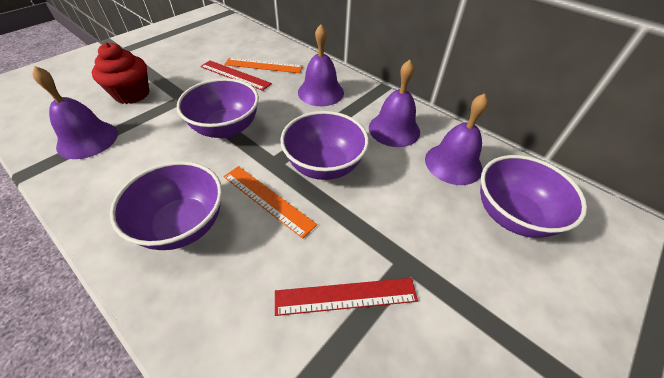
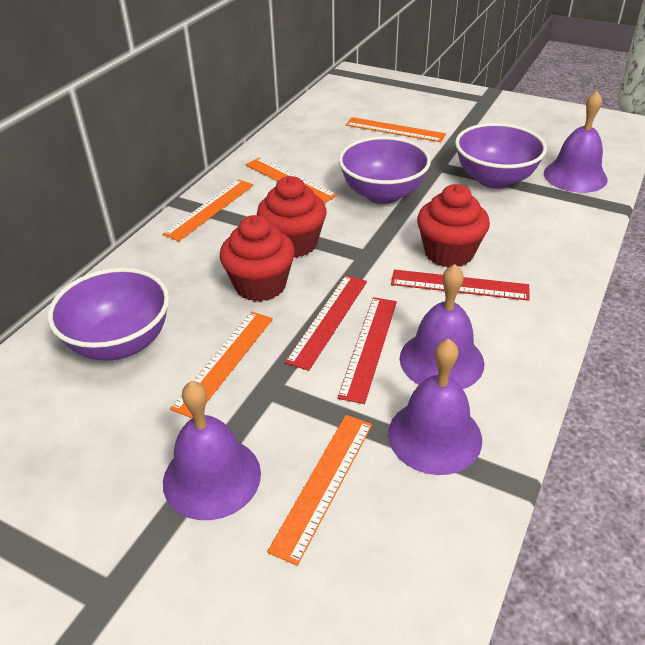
orange ruler: [224,58,303,73] [224,166,317,239] = 2 -> [163,179,254,241] [170,311,273,418] [246,157,337,204] [267,415,372,566] [346,117,446,142] = 5
purple bowl: [110,161,222,250] [177,78,259,138] [280,111,369,180] [480,155,587,238] = 4 -> [48,268,169,361] [339,136,431,204] [455,123,547,189] = 3
red cupcake: [92,42,149,104] = 1 -> [220,215,295,302] [257,176,327,258] [417,184,490,268] = 3
red ruler: [200,61,272,91] [275,278,418,316] = 2 -> [285,275,367,371] [337,297,397,404] [391,269,530,301] = 3

